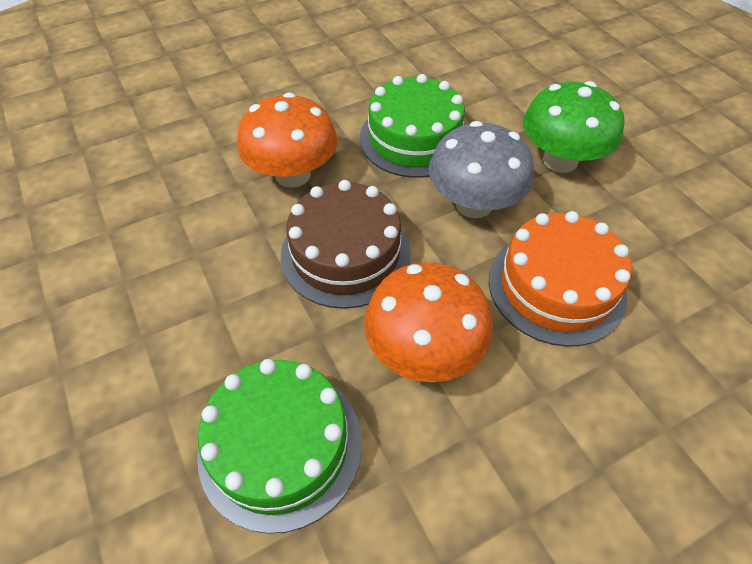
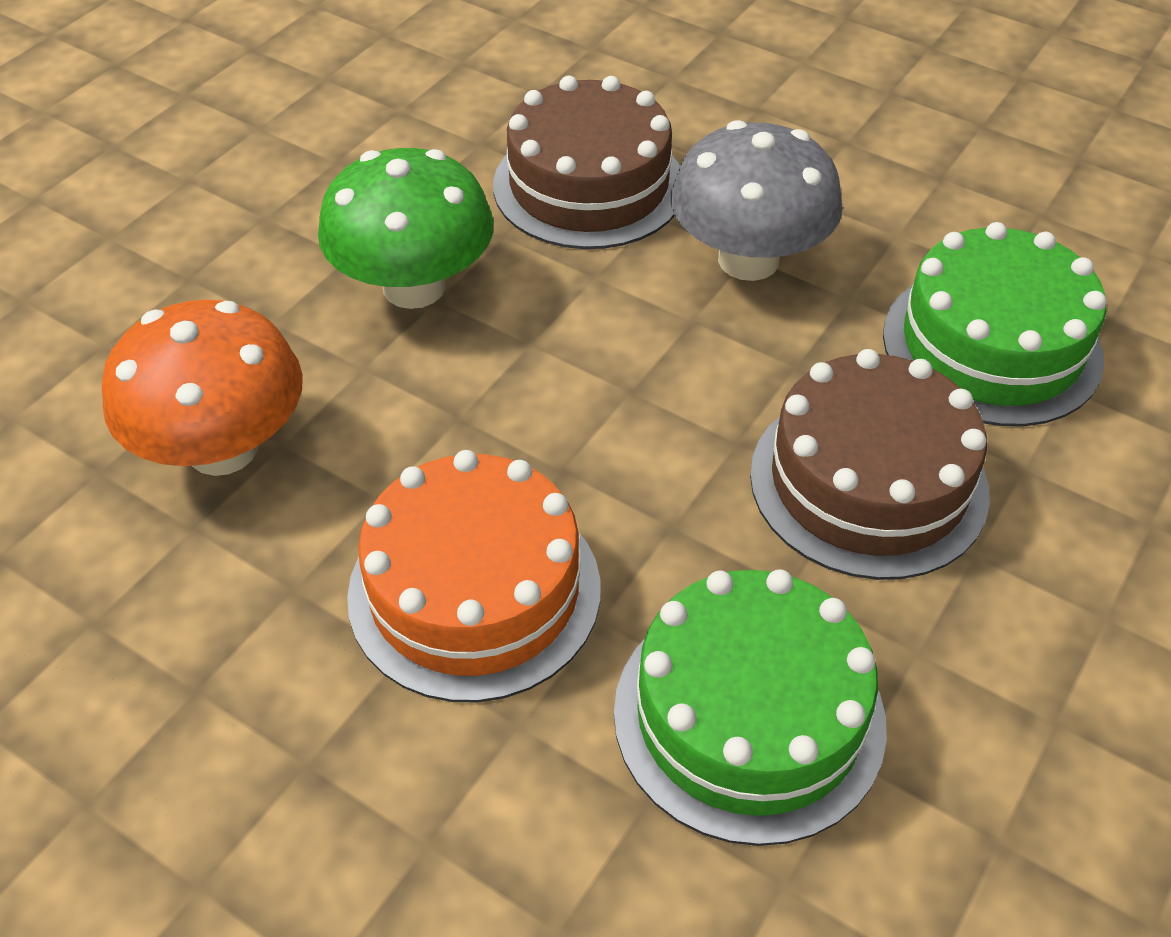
brown cake: [281,180,411,309] = 1 -> [493,76,680,249] [750,349,990,580] = 2
orange mushroom: [237,92,337,188] [364,262,493,382] = 2 -> [102,300,303,476] = 1

